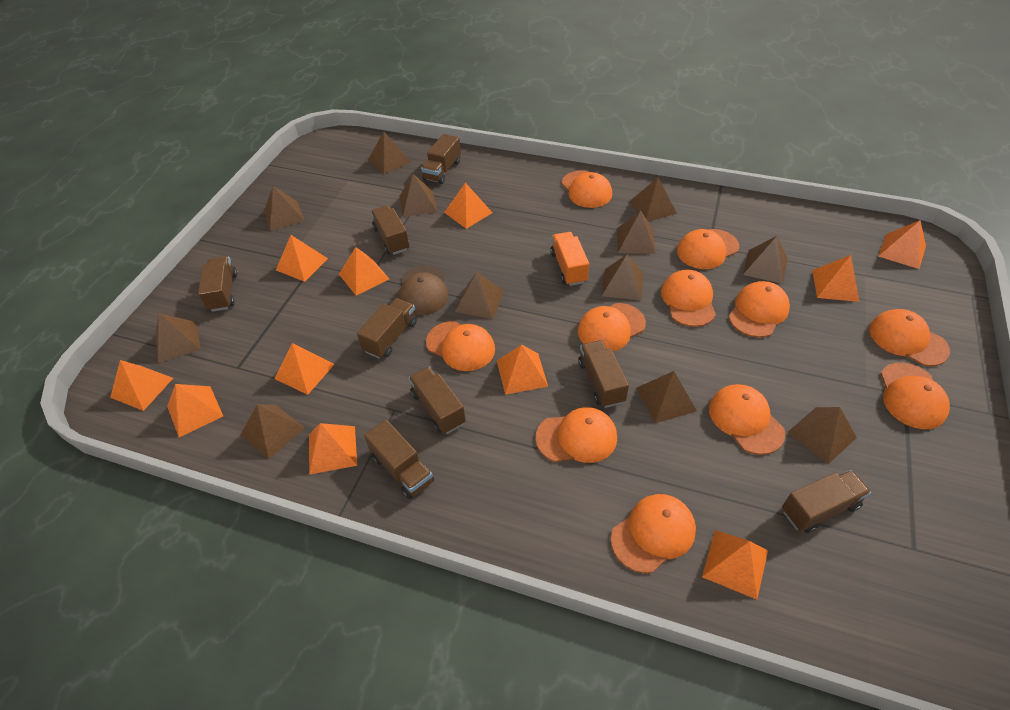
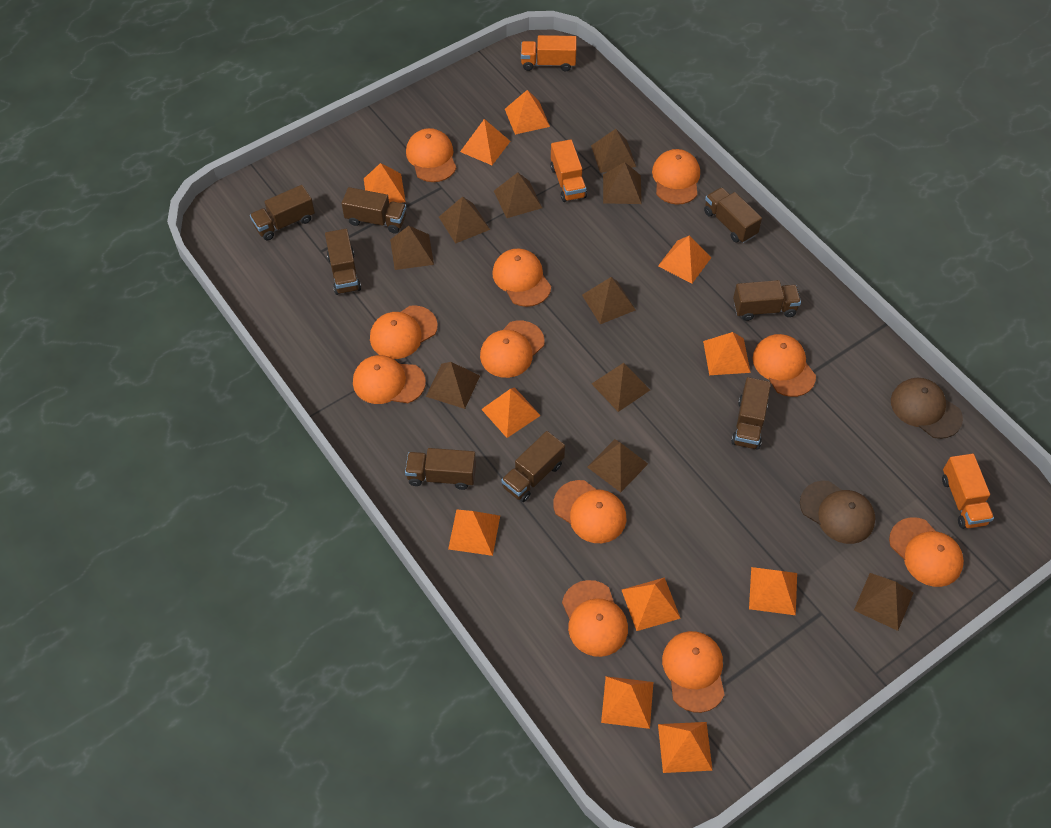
brown cap: [399,265,448,315] = 1 -> [800,481,876,544] [891,378,963,439] = 2
brown pyramid: [155,313,201,363] [240,404,305,459] [264,186,305,231] [368,132,411,174] [399,174,437,217] [455,272,504,319] [602,254,643,300] [617,210,656,254] [629,177,677,222] [636,371,697,423] [743,236,788,284] [788,407,857,464] = 12 -> [390,226,434,270] [426,362,480,409] [439,197,490,244] [494,172,542,218] [582,277,636,324] [587,439,648,493] [591,129,636,173] [592,362,650,412] [603,162,642,204] [854,573,913,631] = 10
orange truck: [550,232,589,286] = 1 -> [521,35,577,71] [550,139,587,202] [942,454,994,529] = 3

